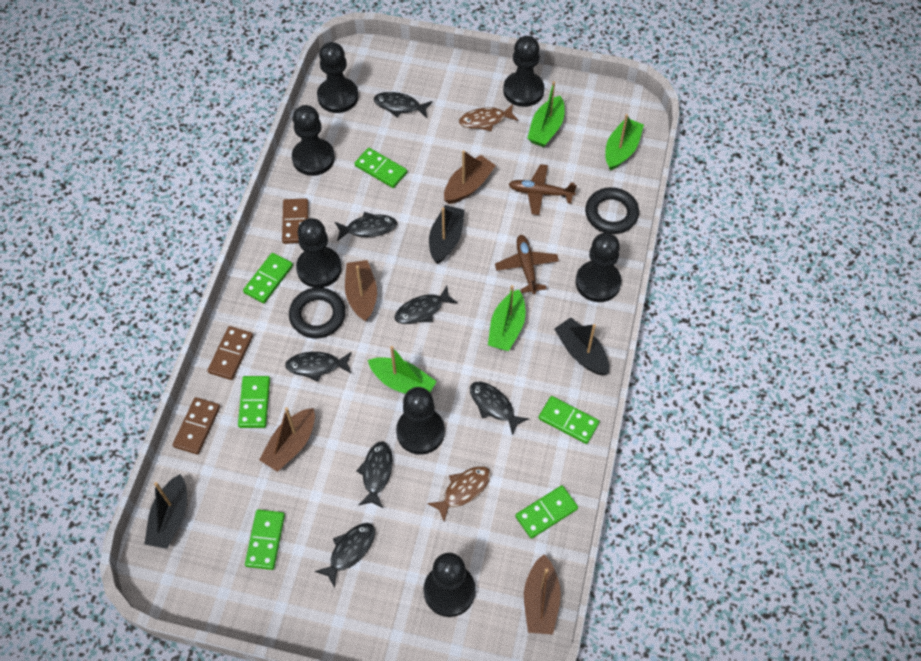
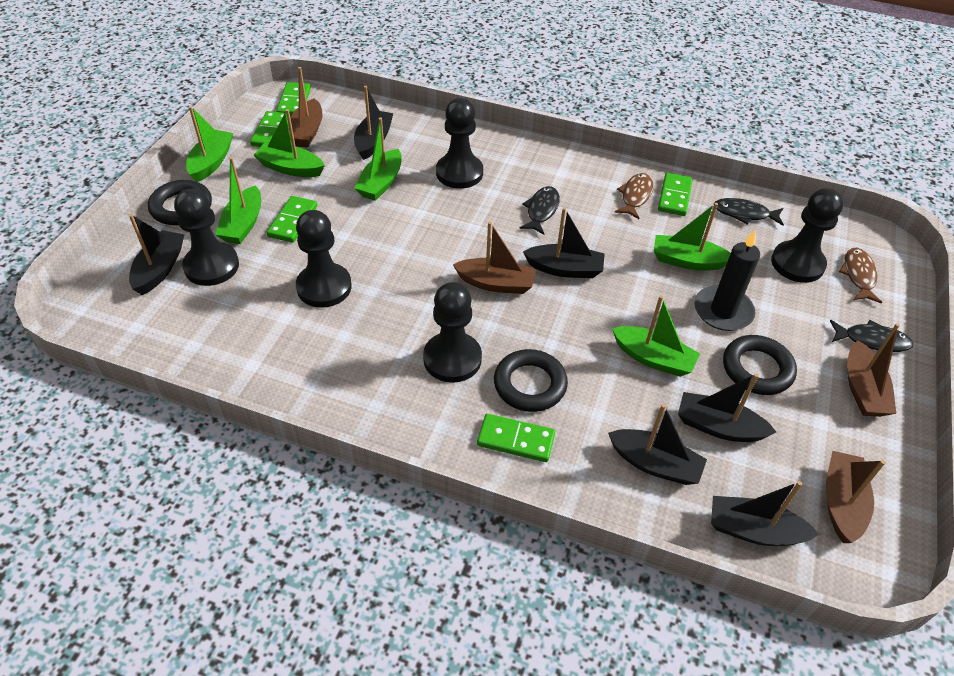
black boat: [144,474,187,549] [429,205,465,264] [554,318,609,375] = 3 -> [129,214,184,295] [354,86,393,160] [523,207,605,278] [608,404,707,485] [678,373,776,442] [711,481,819,546] = 6
black candle: none = 0 -> [694,230,760,331] = 1
black fish: [285,352,352,382] [315,523,375,588] [335,212,397,241] [357,441,393,509] [374,92,432,118] [394,286,458,324] [470,382,529,435] = 7 -> [519,186,560,235] [714,198,784,225] [830,320,914,352] = 3
black pawn: [292,105,335,176] [296,218,342,288] [317,42,359,113] [396,387,445,455] [424,553,476,617] [503,36,544,107] [576,233,621,302] = 7 -> [174,189,239,286] [296,210,352,308] [423,282,482,383] [436,98,483,189] [771,188,843,283] = 5
black ring: [289,287,346,338] [585,187,639,234] = 2 -> [148,180,212,225] [494,349,568,412] [723,335,797,395] = 3
brown domino: [173,397,220,455] [207,326,253,380] [282,198,309,244] = 3 -> none = 0
brown plane: [495,235,559,294] [509,164,577,215] = 2 -> none = 0
green boat: [368,346,437,394] [488,285,525,351] [527,81,565,147] [605,114,644,171] = 4 -> [186,106,233,182] [215,157,261,244] [254,109,325,177] [354,118,402,201] [612,295,700,377] [654,203,731,271] = 6
green domino: [238,376,270,428] [243,253,293,303] [245,509,285,570] [355,148,407,188] [515,485,578,539] [539,396,600,444] = 6 -> [250,111,291,147] [267,196,317,243] [276,82,311,115] [477,414,555,462] [658,173,693,216] = 5

